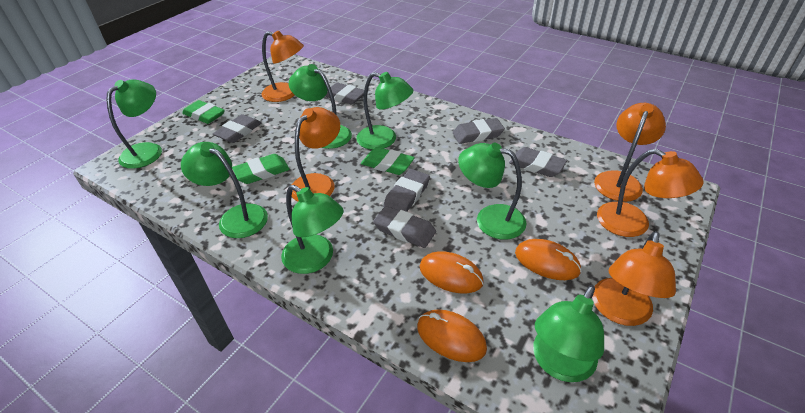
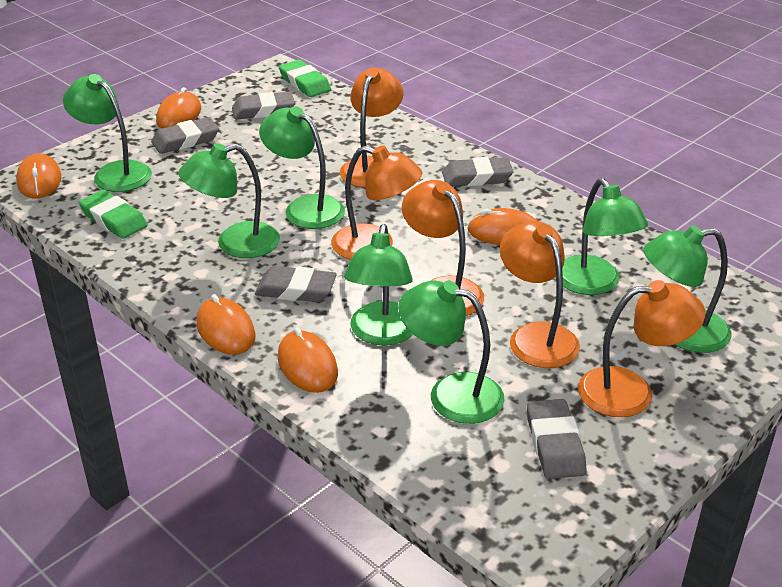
green eraser: [182,100,225,124] [232,154,290,184] [361,147,415,175] = 3 -> [79,190,148,239] [279,60,331,97] = 2
grey eraser: [213,114,262,143] [325,83,364,104] [373,206,436,248] [383,169,430,212] [453,118,505,144] [509,147,567,177] = 6 -> [151,117,219,154] [232,91,295,120] [255,266,337,302] [442,157,513,186] [527,399,587,479] = 5
orange mouse: [417,309,487,362] [420,251,484,293] [515,239,582,280] = 3 -> [16,153,62,198] [156,87,201,129] [196,294,255,355] [277,328,338,393] [467,208,537,245] = 5

